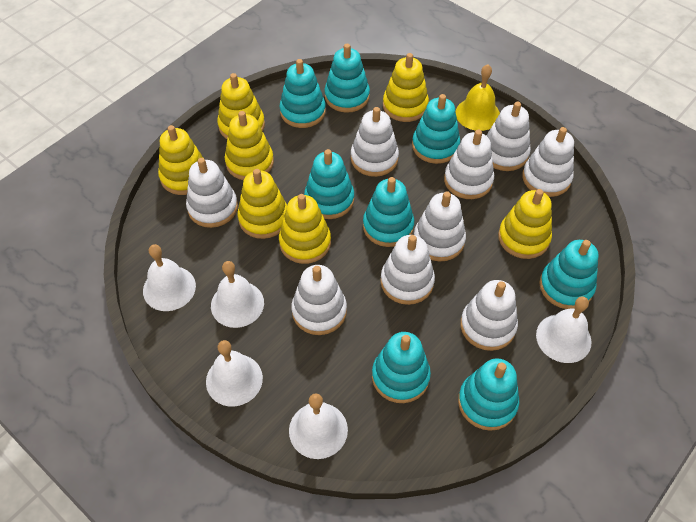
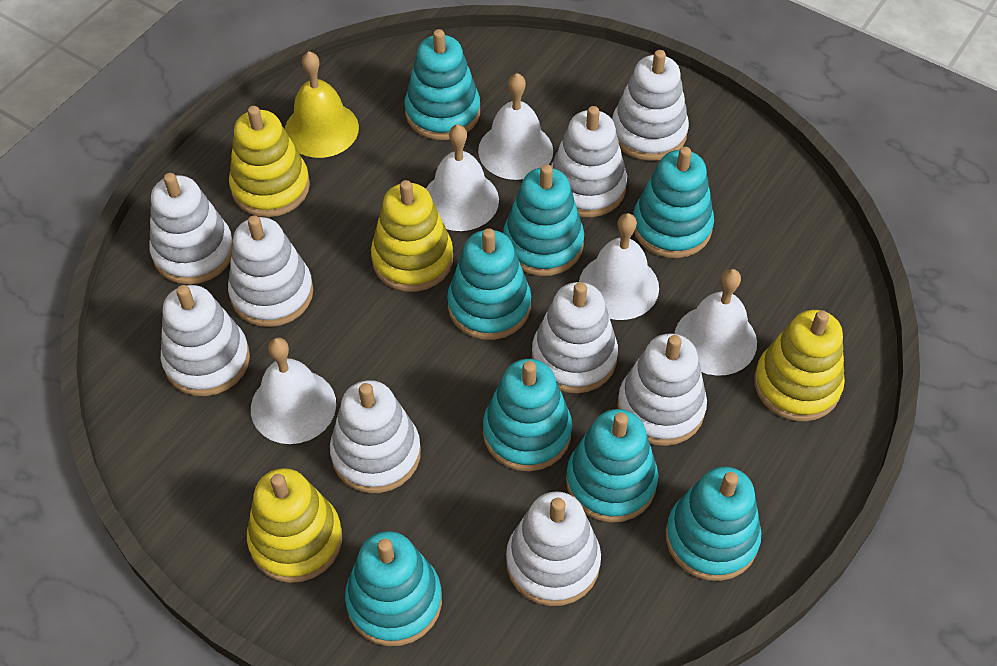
yellow stacking toy: [158,125,203,195] [217,73,265,139] [225,111,274,180] [238,169,287,239] [279,194,331,264] [383,53,429,122] [498,189,552,259] = 7 -> [229,106,310,217] [247,468,342,583] [371,180,453,292] [754,310,845,422] = 4

